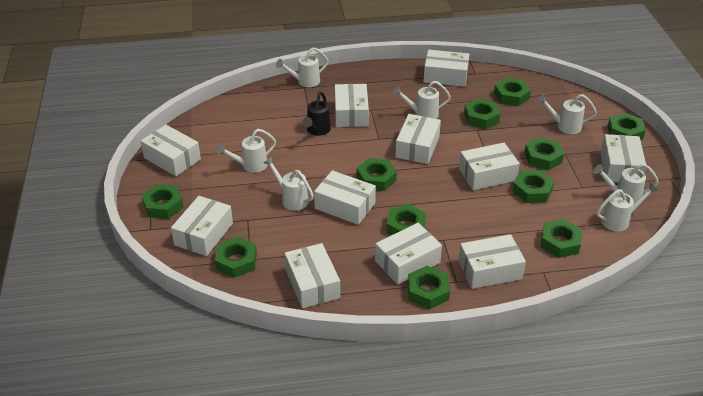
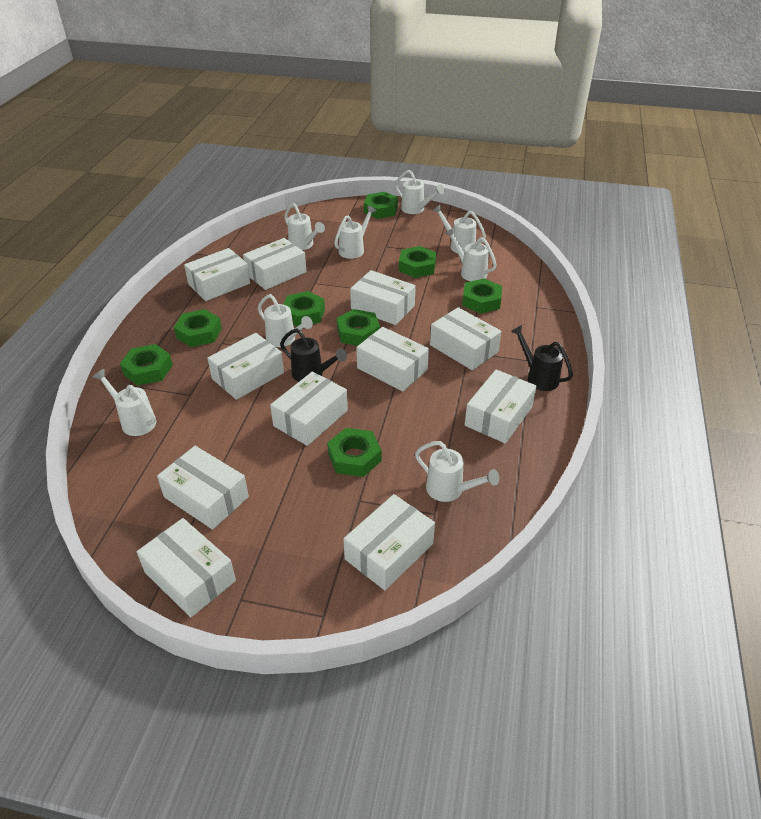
black watering can: [302,92,331,136] = 1 -> [280,328,347,382] [511,325,573,391] = 2
green nut: [142,184,184,219] [215,237,257,278] [357,158,397,191] [387,204,426,235] [407,266,450,309] [464,98,500,129] [494,78,531,106] [512,170,554,203] [524,137,564,170] [540,219,582,258] [608,113,646,140] = 11 -> [120,344,173,385] [174,309,222,347] [283,291,325,326] [327,428,382,477] [337,309,380,346] [364,192,398,219] [399,246,436,278] [462,279,502,314] = 8
white watering can: [216,129,276,173] [264,157,314,211] [276,47,329,87] [393,81,451,119] [537,94,597,134] [593,163,659,202] [596,182,658,232] = 7 -> [93,369,156,436] [258,294,313,347] [284,203,325,250] [334,205,377,259] [395,170,444,214] [415,441,499,502] [433,204,486,253] [445,228,497,281] = 8

